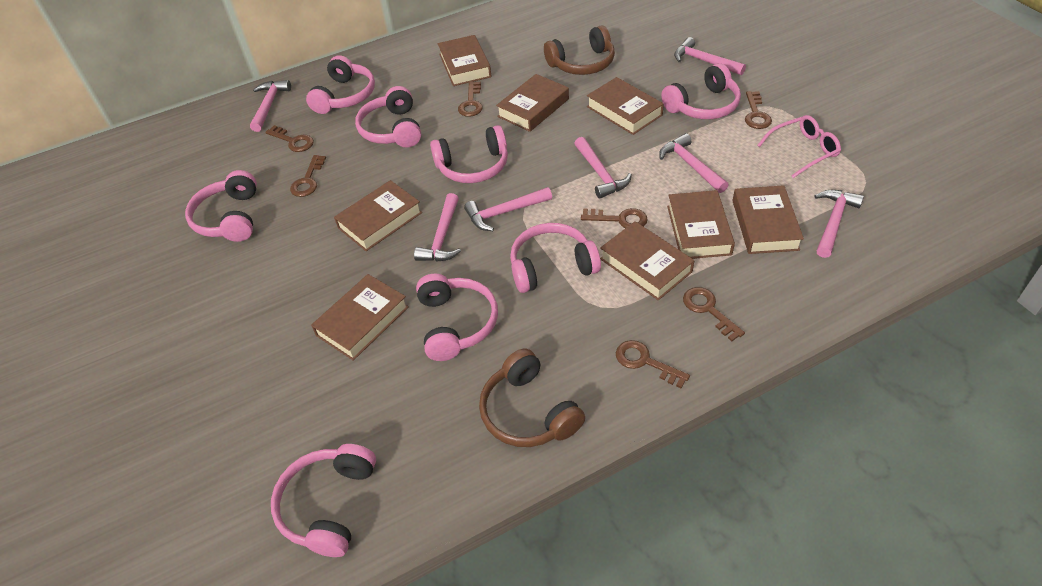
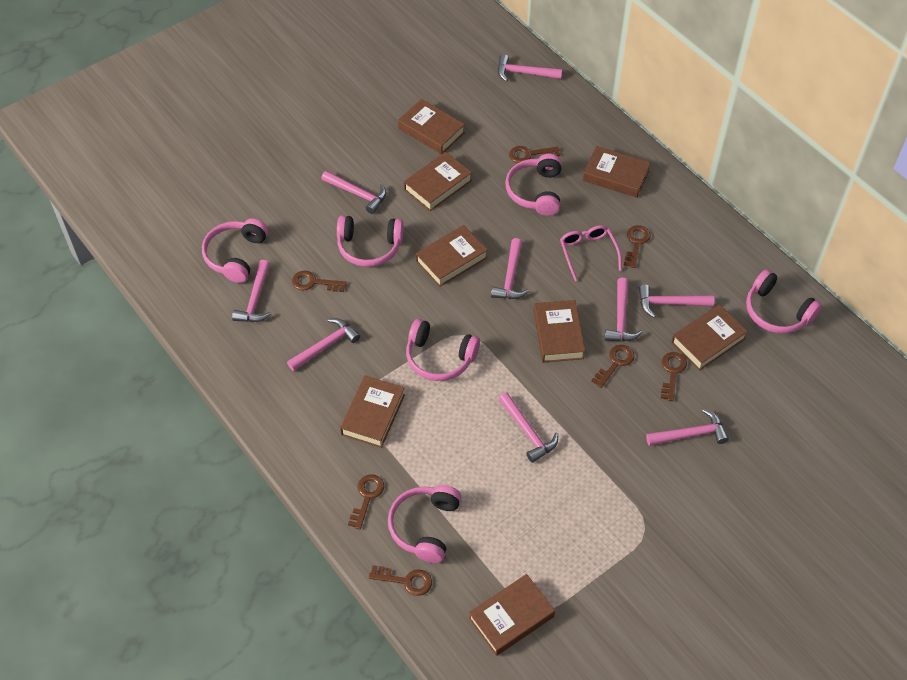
brown headphones: [479,348,585,447] [544,25,615,75] = 2 -> none = 0
pink hammer: [250,80,291,132] [414,193,461,262] [464,187,552,231] [574,137,632,199] [659,133,728,193] [674,37,746,75] [814,190,864,258] = 7 -> [232,260,271,322] [287,318,360,371] [321,171,386,214] [491,238,529,299] [498,54,562,82] [499,393,558,463] [604,278,643,341] [639,284,714,318] [646,409,729,446] = 9
pink headphones: [185,170,257,242] [271,444,376,557] [306,55,375,114] [355,86,421,148] [416,273,498,361] [430,125,508,183] [510,223,601,293] [661,63,741,119] = 8 -> [202,218,268,283] [337,215,404,267] [388,485,461,563] [406,319,480,381] [505,154,562,216] [746,269,822,334] = 6

